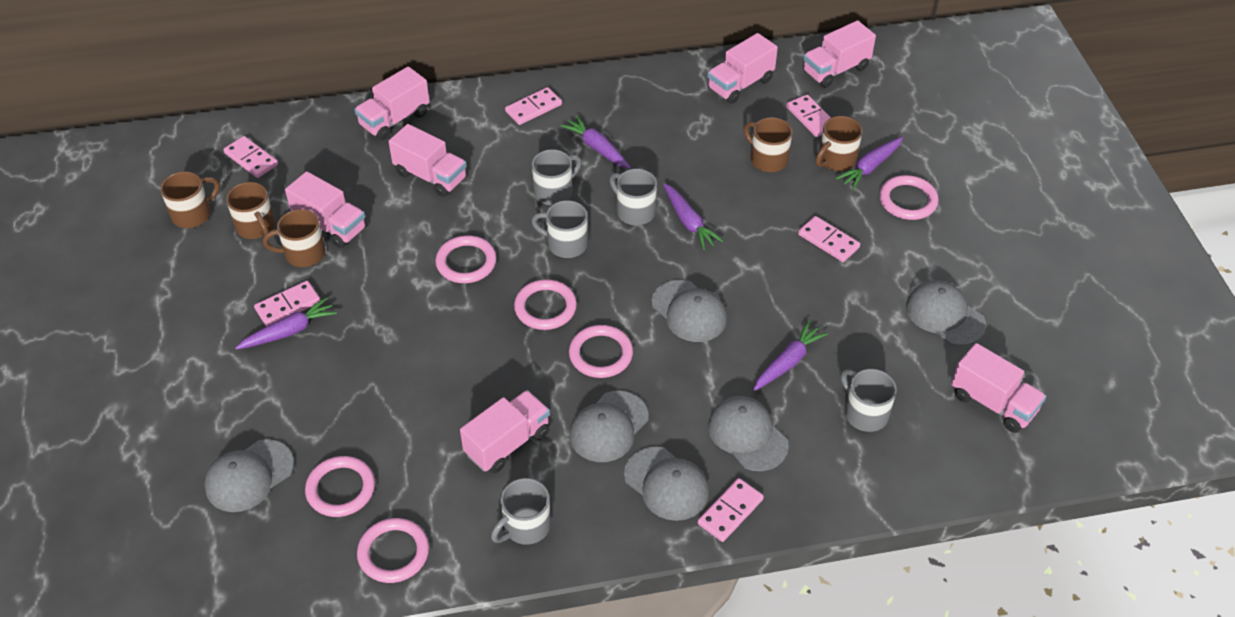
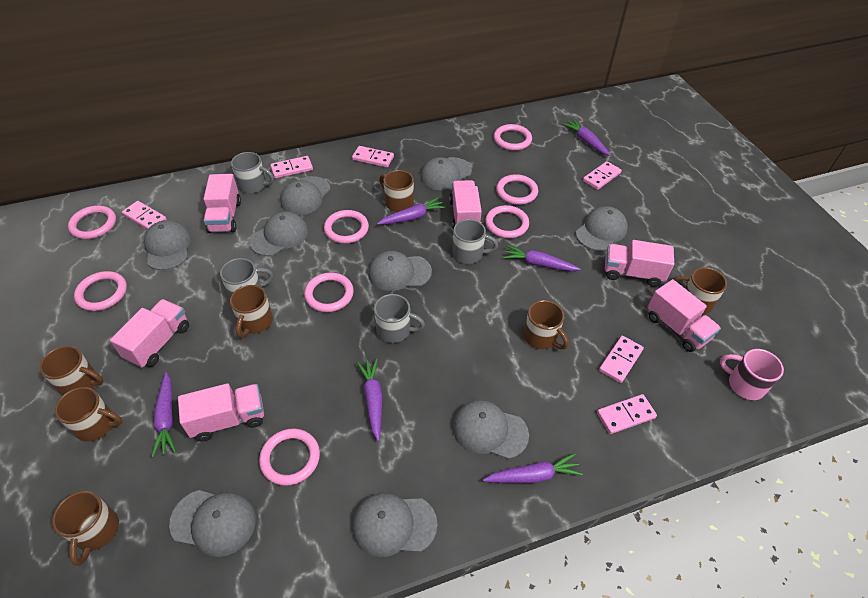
brown mug: [160,171,220,228] [226,182,275,239] [263,209,325,267] [743,117,792,172] [815,116,863,171] = 5 -> [40,346,104,396] [52,491,119,566] [55,387,123,442] [230,285,273,338] [379,170,414,212] [524,300,569,349] [673,267,727,314] = 7
grey cap: [204,439,294,512] [570,391,648,462] [624,447,709,521] [652,280,727,342] [708,396,789,471] [906,280,986,346] = 6 -> [144,220,191,270] [169,490,256,557] [249,211,308,256] [280,176,330,215] [352,493,437,557] [368,251,432,291] [421,157,472,190] [453,400,529,459] [576,206,628,251] = 9
grey mug: [491,478,551,545] [531,200,588,258] [532,149,582,205] [609,169,657,225] [841,369,897,432] = 5 -> [220,258,273,299] [231,152,274,193] [374,294,425,343] [453,219,498,264] = 4
pink mug: none = 0 -> [720,349,784,400] = 1
pink ring: [305,456,375,517] [357,518,429,583] [435,236,496,283] [514,279,577,330] [569,325,633,378] [879,175,939,220] = 6 -> [68,205,116,239] [74,271,127,311] [259,428,320,486] [304,272,354,312] [324,210,369,244] [485,205,529,238] [494,124,532,151] [496,174,538,205] = 8
pink truck: [285,171,367,248] [354,67,430,140] [389,124,467,197] [460,390,550,473] [708,33,778,104] [803,20,876,88] [951,343,1046,433] = 7 -> [110,299,189,368] [178,383,264,441] [203,174,241,233] [449,180,482,230] [605,240,674,287] [647,279,721,352] = 6
purple carrot: [235,297,337,350] [561,116,631,169] [663,183,723,250] [753,321,828,391] [836,137,903,190] = 5 -> [151,372,176,457] [357,358,383,441] [377,197,446,225] [483,453,583,483] [503,245,581,271] [563,119,610,156] = 6

